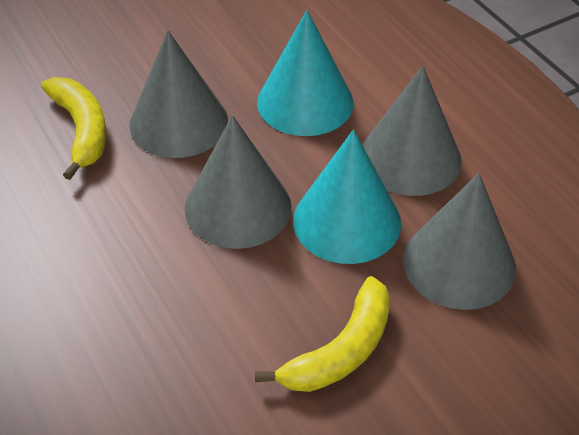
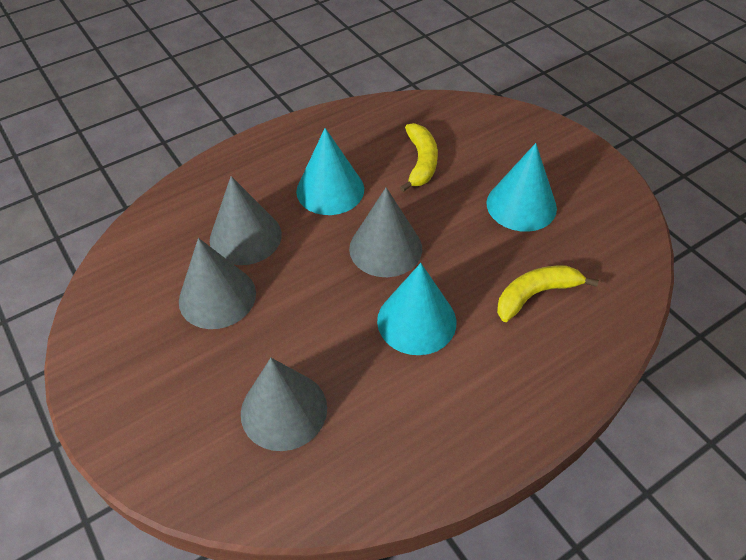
turquoise cone: [257,10,354,136] [293,130,401,264] = 2 -> [296,128,364,215] [377,263,456,355] [486,143,557,232] = 3

